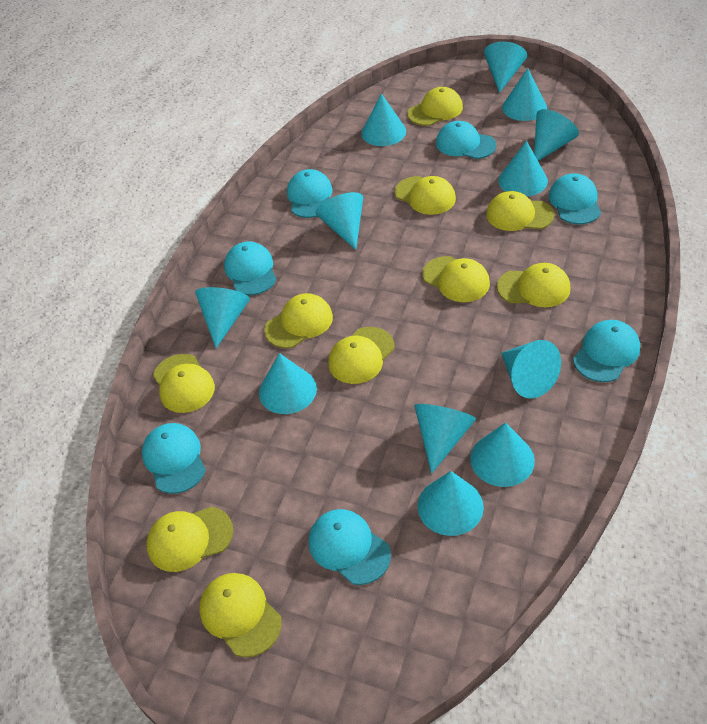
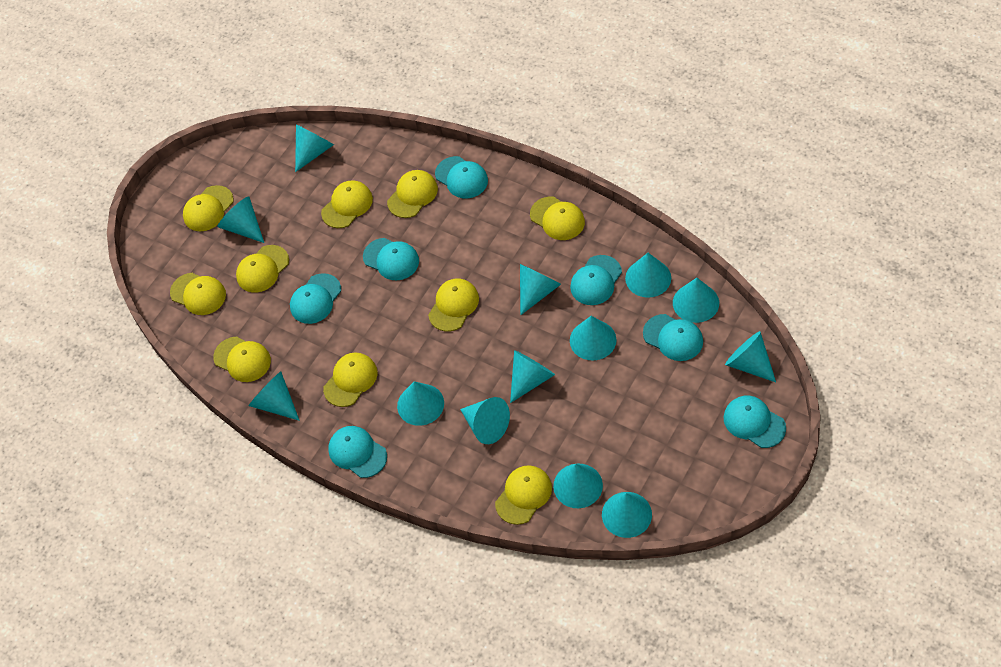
turquoise cone: [195,287,250,348] [259,353,317,414] [316,192,363,250] [362,93,406,146] [414,404,476,474] [417,471,484,536] [470,423,535,487] [484,42,527,93] [499,141,548,196] [501,340,561,399] [502,68,547,121] [534,109,579,161] = 12 -> [217,196,264,243] [248,372,300,421] [295,124,334,172] [397,381,444,426] [460,397,510,444] [510,350,555,403] [520,264,561,315] [553,464,603,508] [570,316,617,360] [602,492,652,538] [625,253,671,298] [673,278,719,323] [725,331,776,382] = 13

